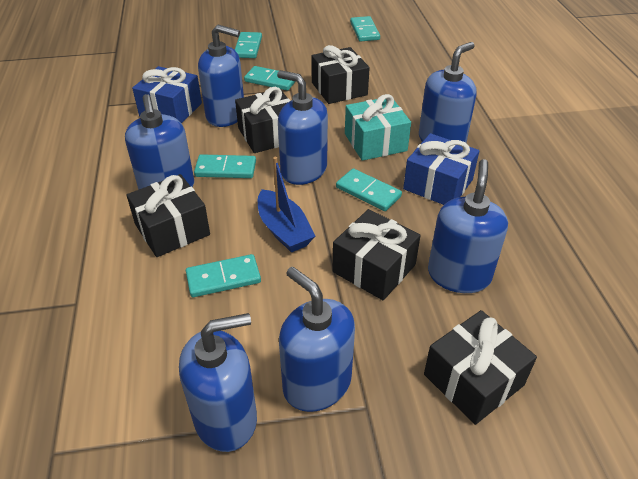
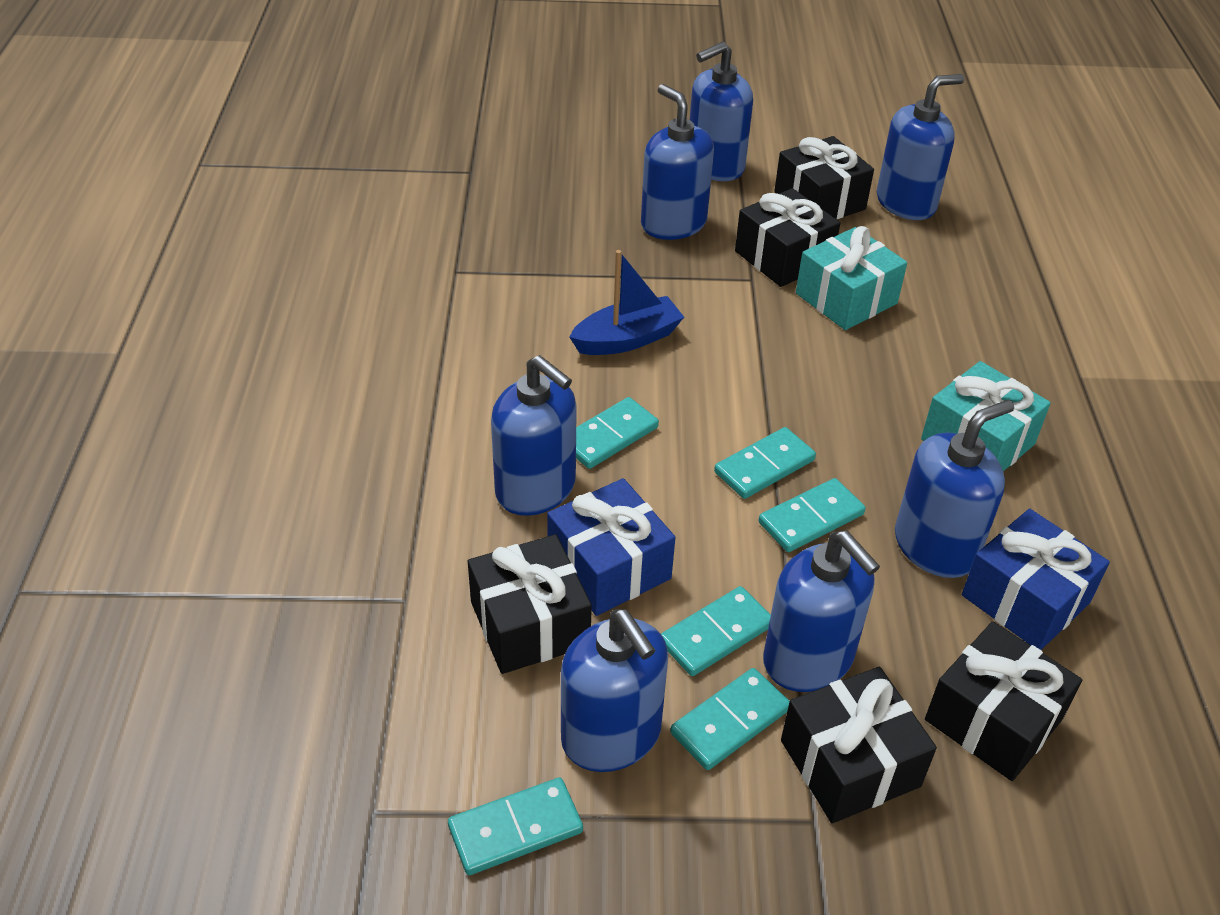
turquoise gift: [345,94,411,161] = 1 -> [796,226,907,330] [921,361,1051,471] = 2

